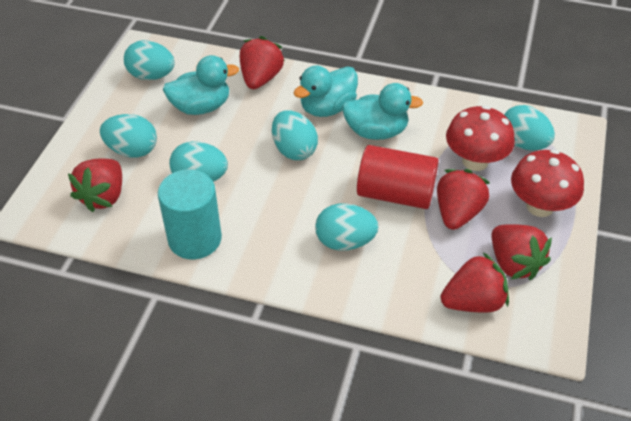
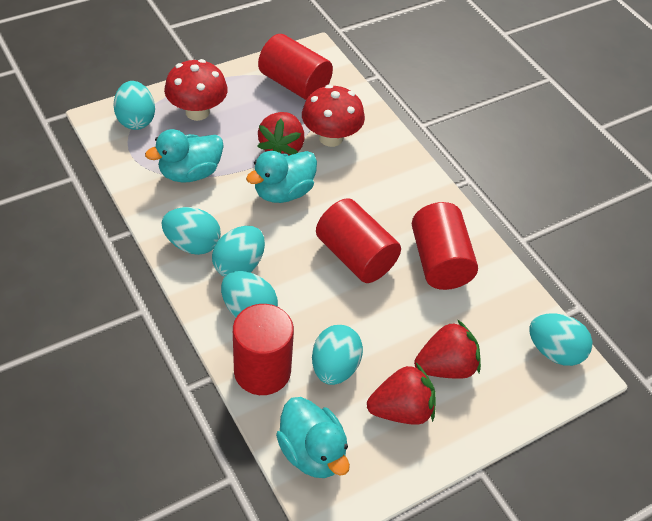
red cylinder: [357,145,439,209] = 1 -> [233,304,294,395] [258,34,333,100] [316,198,401,283] [412,202,478,290] = 4
red strawberry: [68,158,122,212] [240,36,285,89] [437,169,490,230] [441,252,509,312] [491,224,552,280] = 5 -> [257,112,305,156] [367,363,436,425] [414,319,481,379] = 3
turquoise cylinder: [158,169,222,259] = 1 -> none = 0

